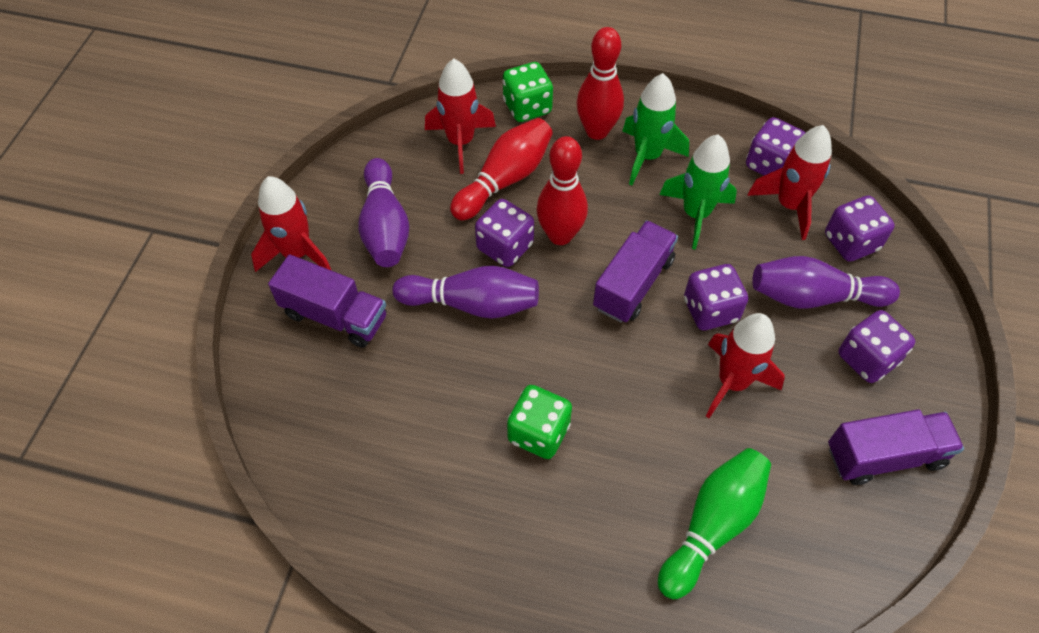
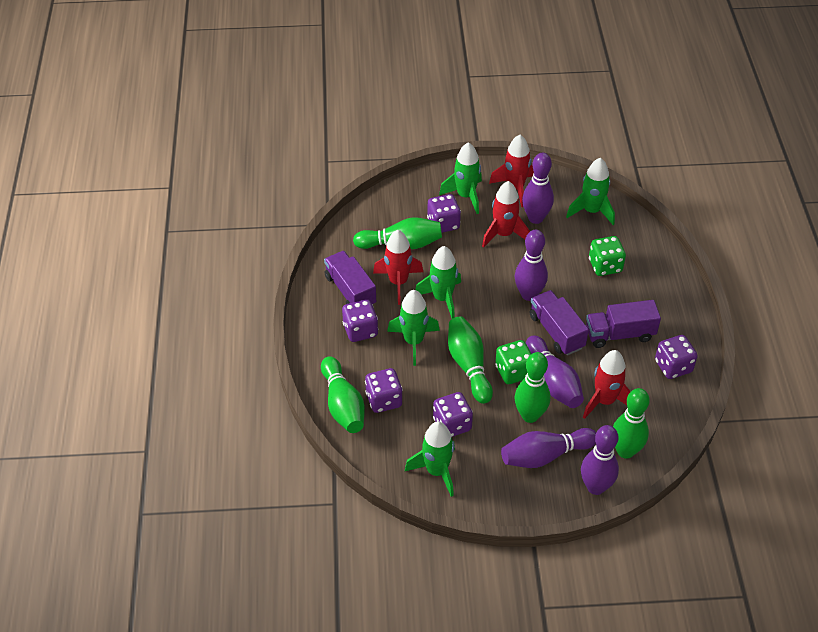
green bowling pin: [658,448,771,599] = 1 -> [321,356,365,433] [353,217,442,249] [448,316,493,404] [515,352,550,423] [613,388,650,459] = 5
green rocket: [623,73,689,185] [659,135,737,249] = 2 -> [387,290,440,366] [405,422,455,497] [415,246,461,319] [439,142,482,214] [566,158,615,225] = 5
purple bowling pin: [358,158,409,267] [392,266,539,319] [752,256,900,309] = 3 -> [501,428,596,468] [515,230,548,301] [522,153,554,224] [526,335,584,408] [581,425,619,495] = 5
red bowling pin: [450,118,553,221] [536,136,588,245] [577,27,624,140] = 3 -> none = 0

